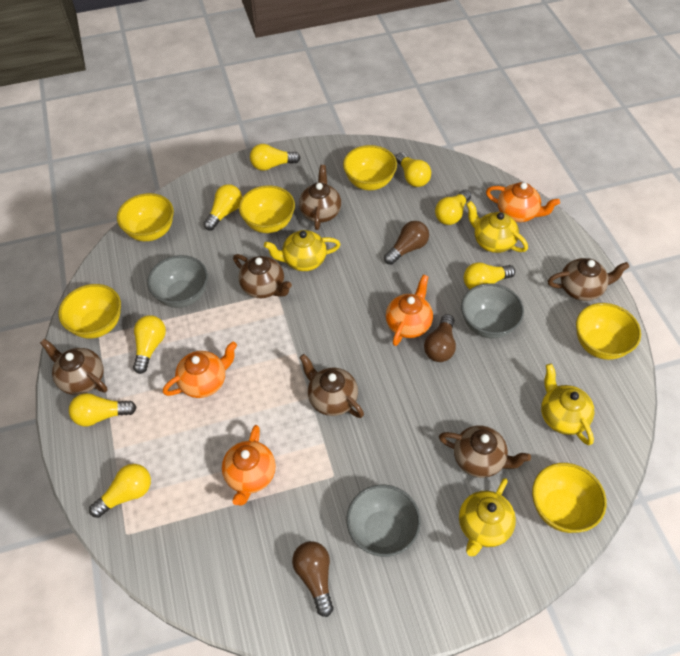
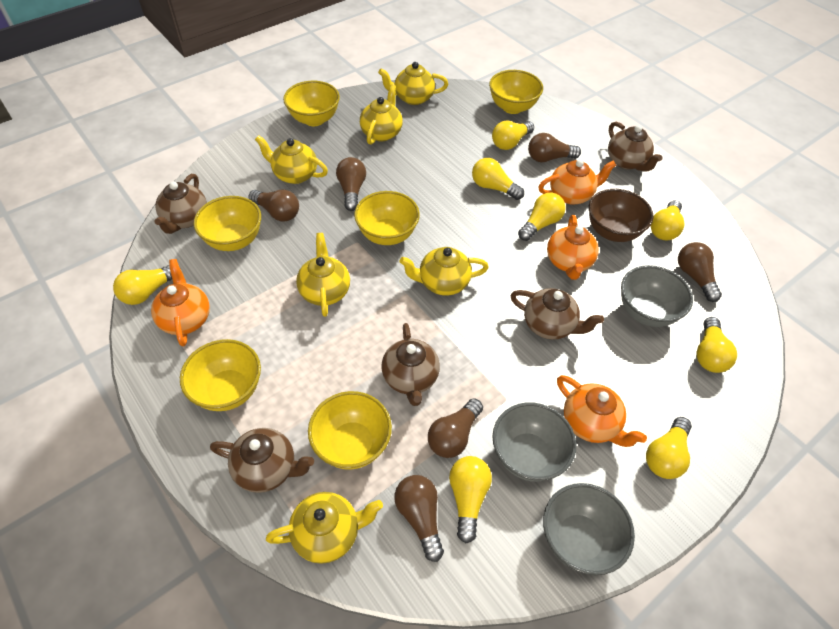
brown bowl: none = 0 -> [589,189,654,242] = 1
brown light bulb: [292,541,333,617] [384,221,429,265] [424,314,456,362] = 3 -> [248,190,299,222] [336,157,366,211] [395,475,444,562] [428,398,483,458] [528,133,581,163] [678,242,722,302] = 6
brown teapot: [40,339,107,395] [233,254,292,298] [299,165,341,230] [299,354,364,418] [439,425,531,478] [548,258,630,301] = 6 -> [154,174,207,234] [210,428,314,493] [382,323,440,406] [510,288,604,340] [608,122,663,172] = 5
yellow teapot: [264,230,341,271] [459,478,516,556] [466,201,528,253] [541,364,594,445] = 4 -> [255,135,328,184] [266,492,383,564] [296,233,350,317] [360,85,403,145] [378,62,448,105] [400,247,489,296] = 6

